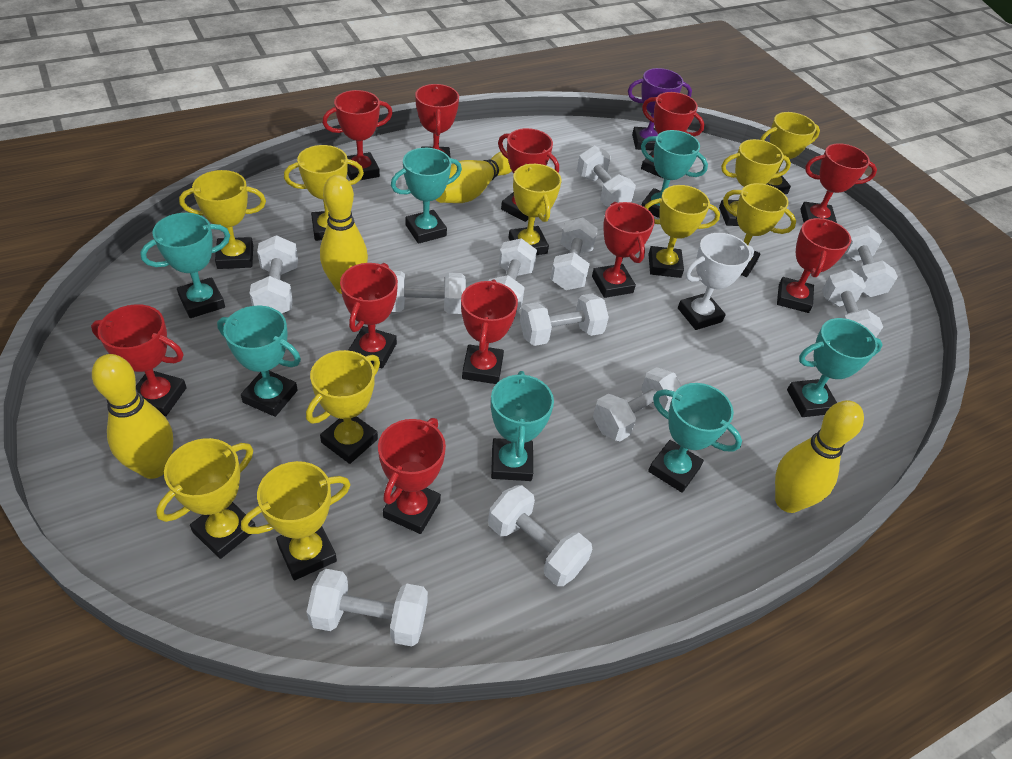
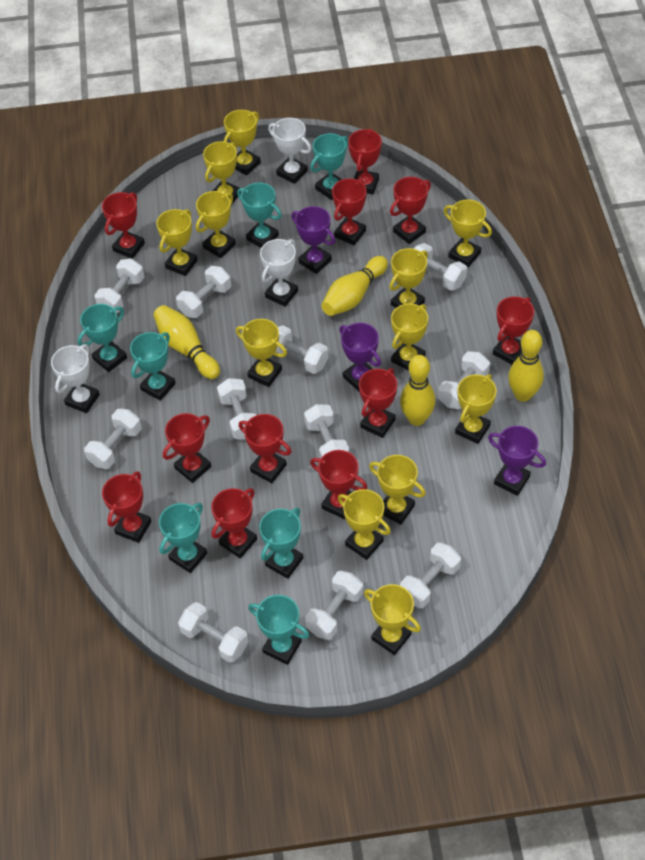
purple trophy: [628,68,692,151] = 1 -> [292,206,335,274] [339,323,381,391] [488,426,546,496] = 3
white trophy: [678,233,754,330] = 1 -> [51,344,100,413] [260,239,298,307] [268,118,311,184] = 3
yellow trophy: [156,438,256,559] [179,170,266,269] [241,461,351,580] [284,145,364,241] [306,350,380,464] [508,164,561,255] [645,185,720,278] [719,139,791,226] [723,183,796,277] [760,112,820,194] = 10 -> [156,209,198,276] [196,191,236,258] [203,141,241,205] [224,110,261,176] [236,319,287,387] [338,489,391,560] [364,584,421,655] [369,455,426,525] [389,248,428,308] [391,304,428,371] [444,200,492,267] [455,374,497,444] = 12

